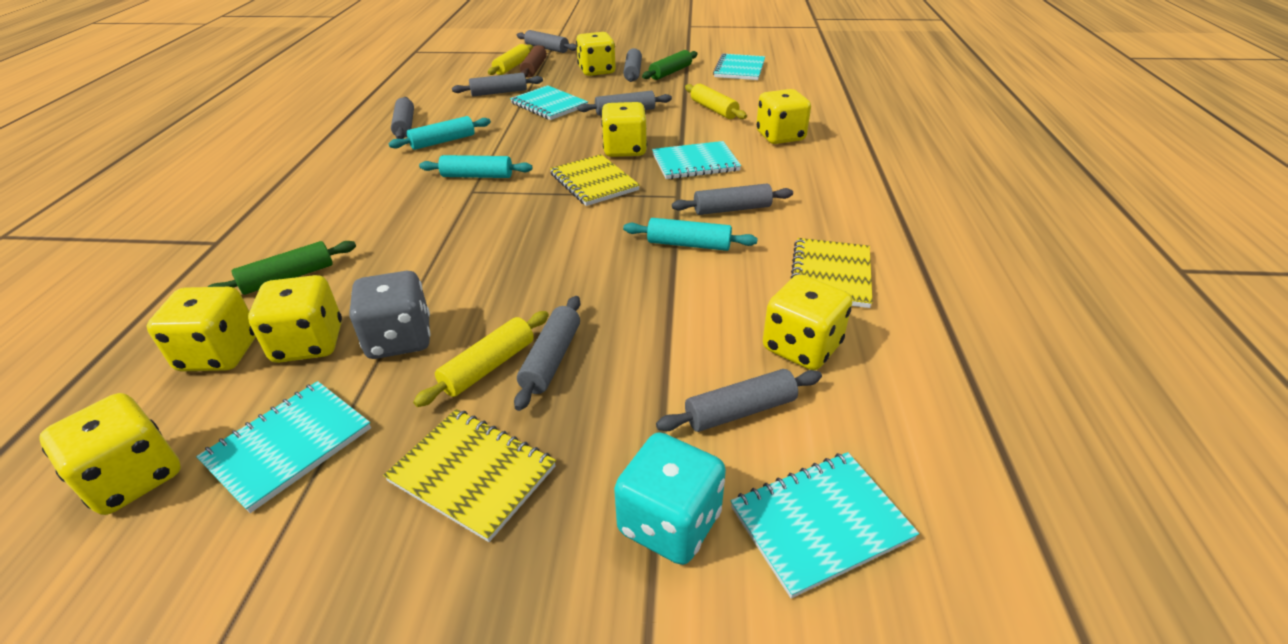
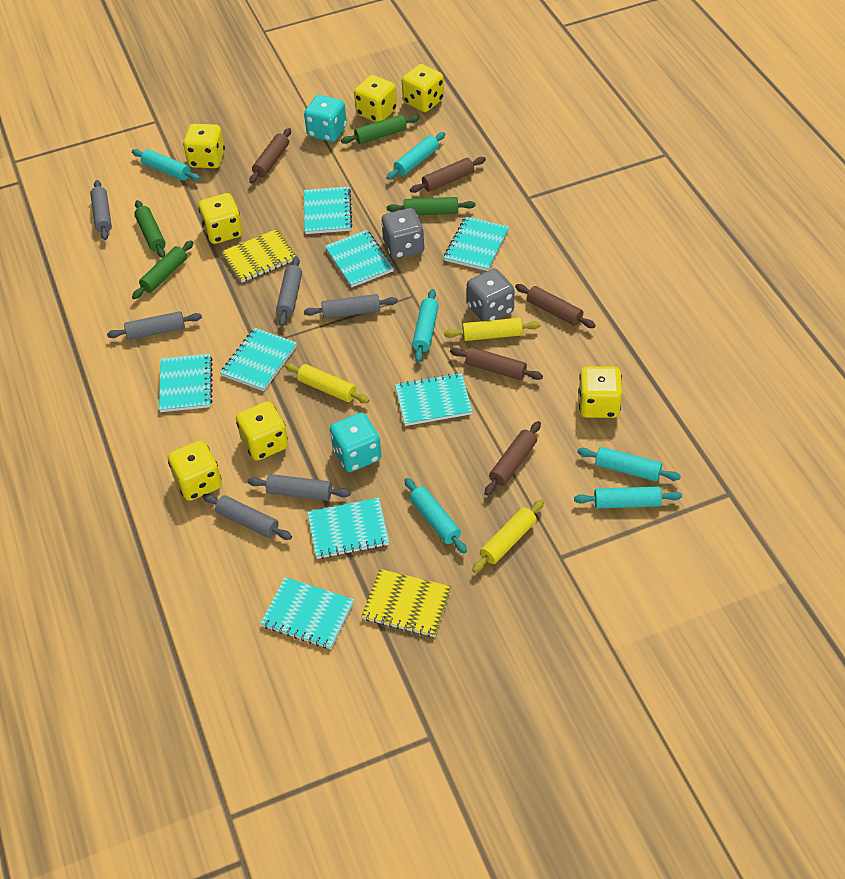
brown rolling pin: [520,45,547,78] = 1 -> [249,128,291,183] [410,157,486,193] [450,347,543,380] [485,421,541,495] [515,284,596,328] = 5
green rolling pin: [208,241,356,295] [642,50,698,80] = 2 -> [132,240,194,299] [134,200,166,258] [341,115,420,144] [387,197,476,215] = 4
grey dice: [349,271,431,359] = 1 -> [381,208,425,259] [467,269,514,321] = 2
grey rolling pin: [391,97,414,139] [452,73,543,96] [514,296,580,411] [517,30,577,53] [577,91,672,116] [623,48,642,82] [656,369,822,432] [672,184,793,215] = 8 -> [90,180,112,240] [107,311,202,340] [202,494,292,540] [248,474,351,501] [276,257,302,326] [304,294,398,319] = 6
turquoise dice: [614,432,726,565] = 1 -> [304,95,347,142] [330,412,382,472] = 2
turquoise notebook: [196,381,371,513] [510,85,588,120] [652,141,741,179] [713,53,765,80] [731,452,919,598] = 5 -> [159,354,213,412] [220,328,297,391] [260,577,354,649] [304,187,352,234] [307,498,389,559] [325,230,394,287] [395,373,472,426] [444,217,509,271] = 8
turquoise rolling pin: [388,116,491,150] [419,155,532,178] [623,218,758,251] = 3 -> [132,149,200,181] [387,132,445,180] [404,478,467,554] [412,289,439,362] [574,486,682,508] [577,447,681,481] = 6
yellow notebook: [383,409,556,542] [550,154,640,206] [790,238,873,308] = 3 -> [222,229,298,282] [361,569,452,637] = 2

